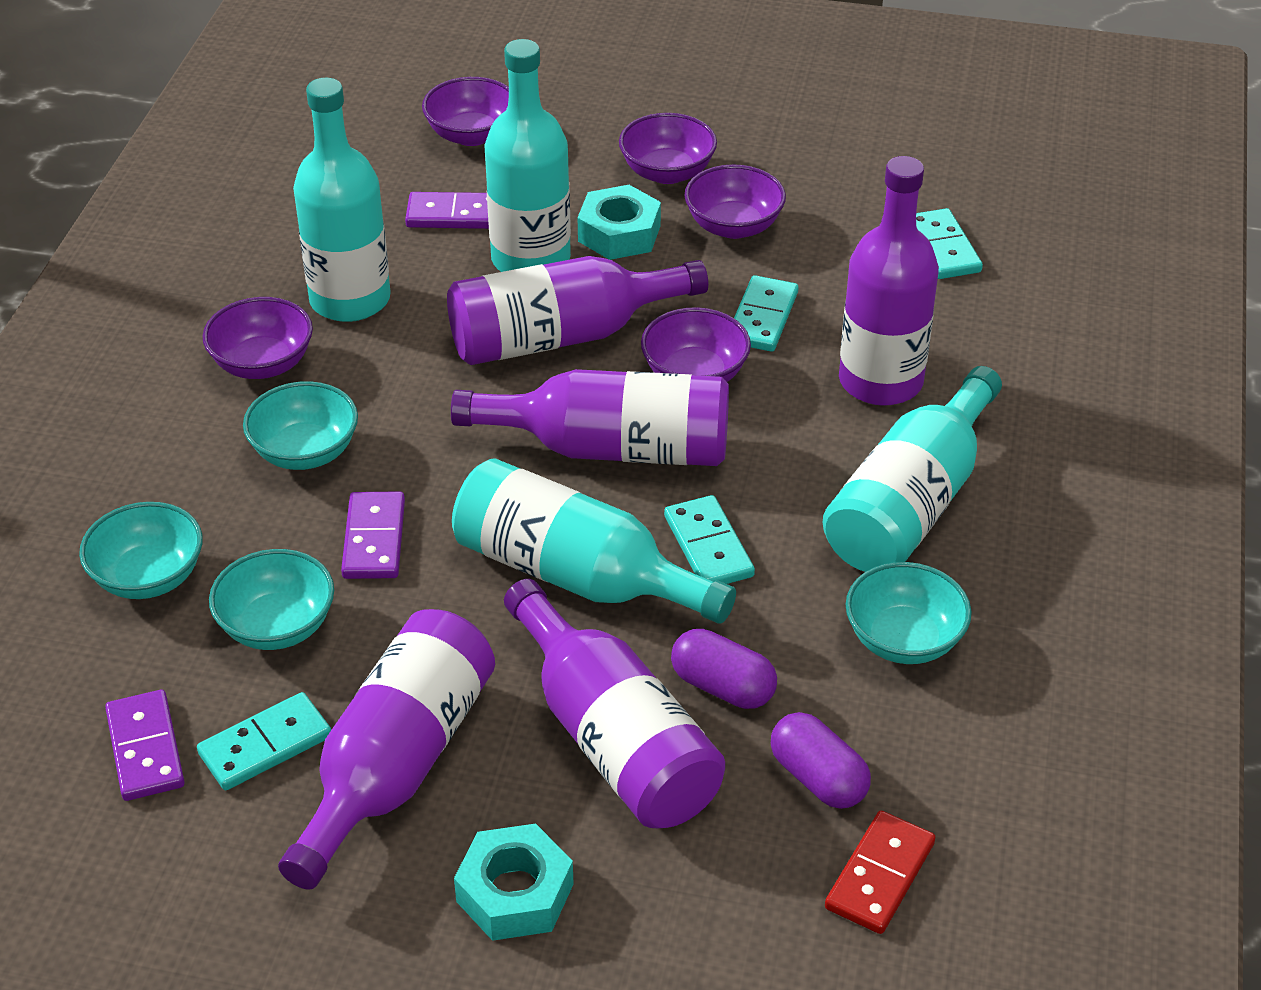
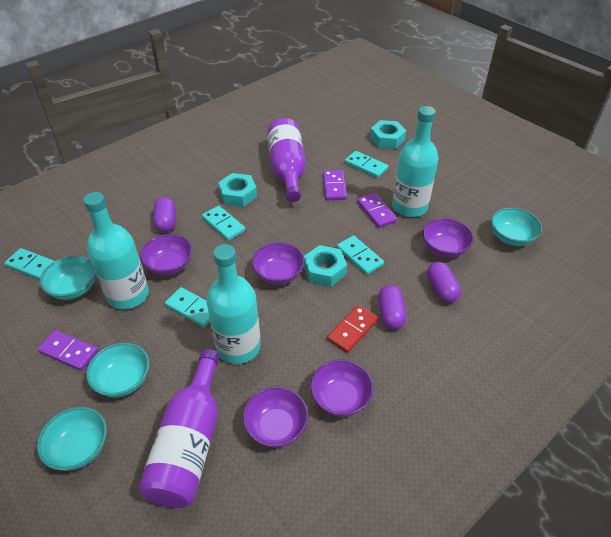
purple bottle: [278,609,495,890] [447,256,708,365] [451,369,729,466] [504,579,725,828] [839,156,939,406] = 5 -> [139,349,220,508] [267,118,306,202] = 2
purple capsule: [671,629,777,709] [771,712,871,809] = 2 -> [153,197,176,232] [378,285,407,330] [427,262,461,303] = 3
turquoise bottle: [293,78,391,322] [452,458,736,624] [484,39,571,272] [822,366,1002,572] = 4 -> [83,192,149,310] [206,244,261,364] [392,106,438,217] = 3
turquoise domino: [197,692,331,790] [664,495,755,584] [734,275,798,352] [916,208,983,279] = 4 -> [4,248,54,280] [165,287,210,327] [202,206,245,241] [337,235,384,275] [345,151,388,178] = 5
turquoise nut: [454,823,574,941] [578,185,661,260] = 2 -> [218,173,257,207] [304,245,347,287] [370,120,406,149] = 3

